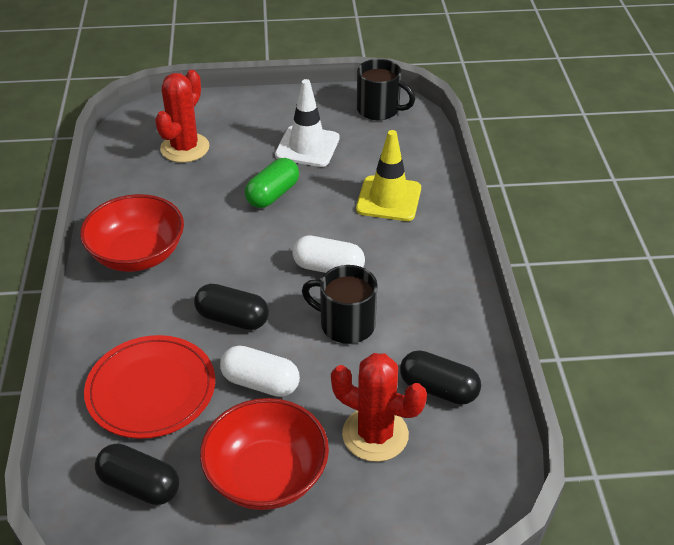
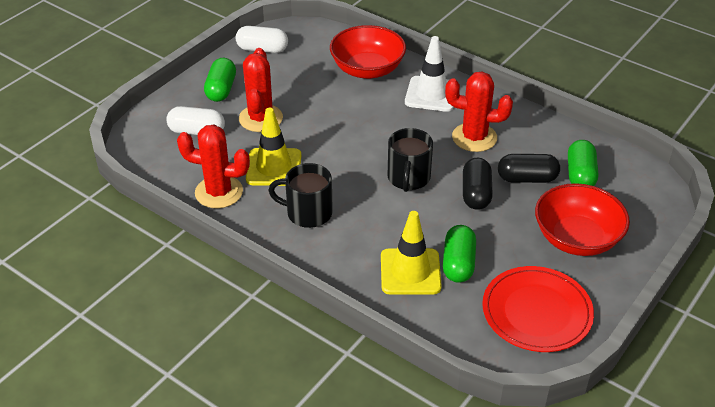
black capsule: [95,443,179,505] [194,284,269,330] [400,350,481,405] = 3 -> [463,158,493,210] [498,154,560,183] = 2
green capsule: [245,158,299,208] = 1 -> [204,58,236,102] [443,225,476,283] [568,140,598,186] = 3
red cactus: [155,70,209,163] [331,353,427,462] = 2 -> [177,125,250,208] [239,48,283,132] [445,71,513,152] = 3
yellow traffic cone: [356,130,421,221] = 1 -> [246,108,301,186] [381,211,442,295] = 2

